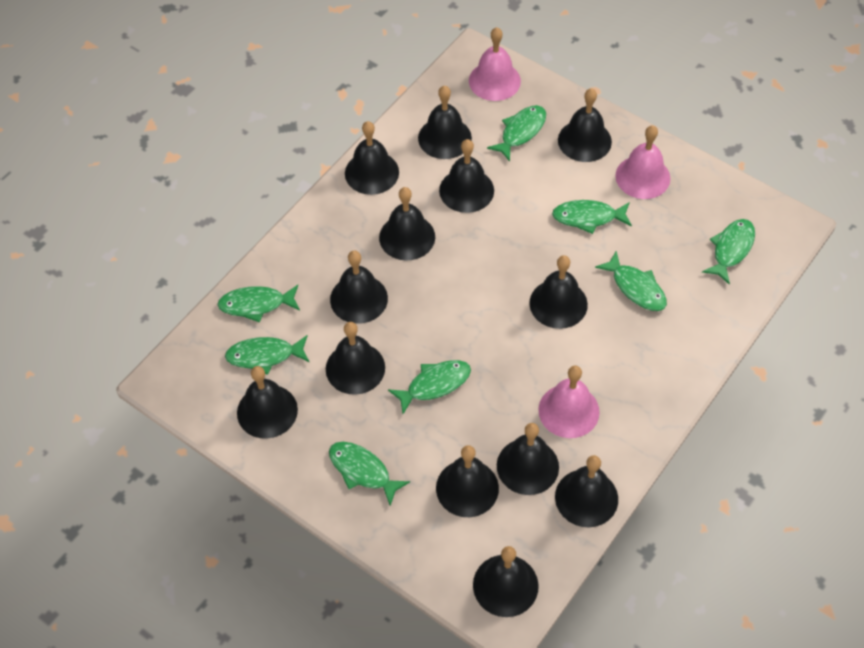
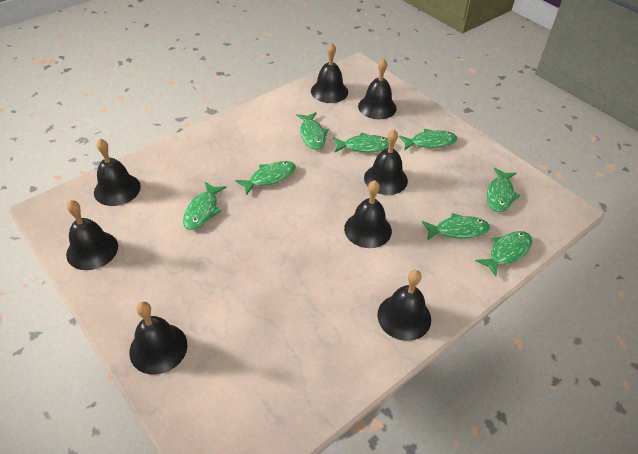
black bell: [237,366,298,439] [326,322,385,395] [330,251,388,324] [345,121,399,195] [379,187,435,261] [418,86,472,159] [436,445,499,517] [439,139,494,213] [473,546,539,617] [497,423,559,495] [529,255,588,329] [555,455,618,527] [558,88,612,162] = 13 -> [66,200,118,270] [94,139,141,206] [129,301,187,375] [311,43,348,103] [344,180,392,248] [358,58,397,119] [364,130,408,195] [377,270,431,341] = 8
pink bell: [469,27,521,101] [538,365,600,438] [615,125,670,199] = 3 -> none = 0

